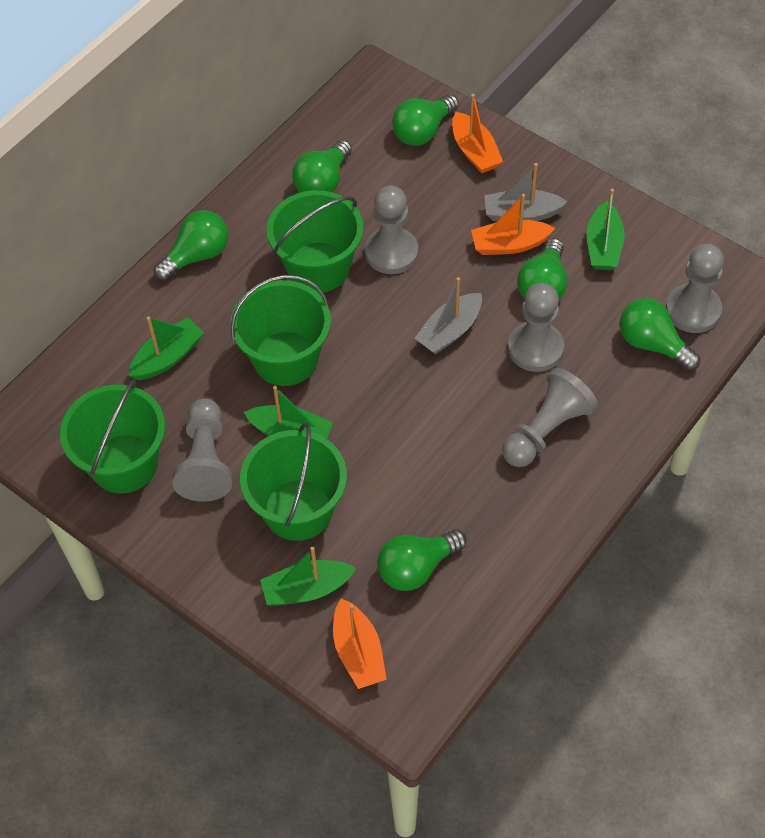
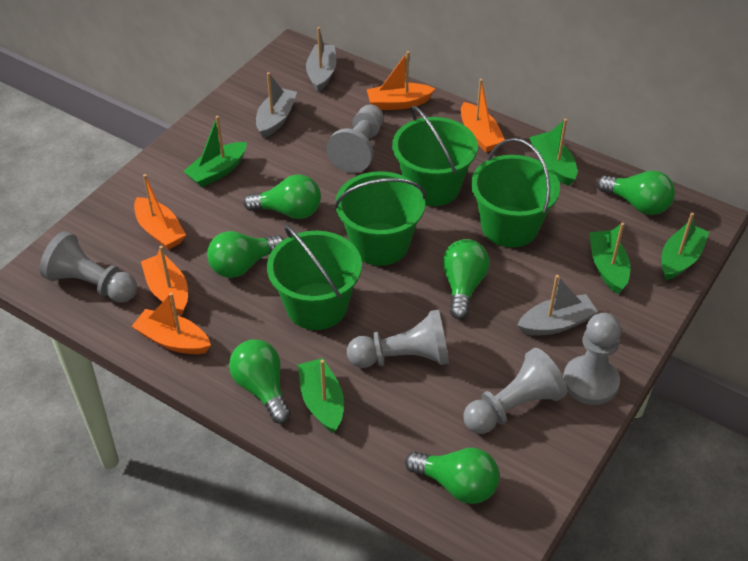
green boat: [129,316,204,380] [244,386,333,439] [260,547,356,606] [587,189,625,270] = 4 -> [183,116,247,187] [298,358,344,433] [529,119,577,186] [589,223,630,294] [661,213,709,281] = 5
grey boat: [415,277,482,354] [484,163,568,221] = 2 -> [256,72,297,138] [306,27,336,92] [517,275,598,336] = 3
orange boat: [333,598,387,689] [452,94,503,174] [471,194,555,255] = 3 -> [132,293,211,354] [134,174,186,250] [141,246,188,315] [367,51,435,110] [461,79,505,152] = 5

